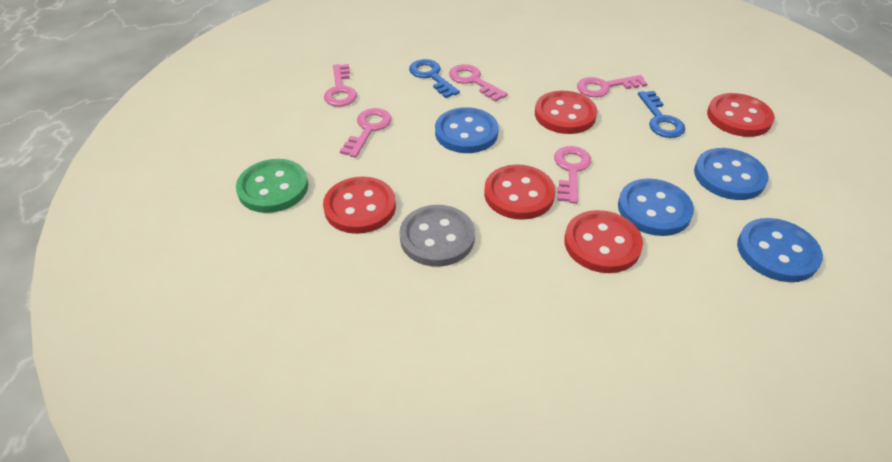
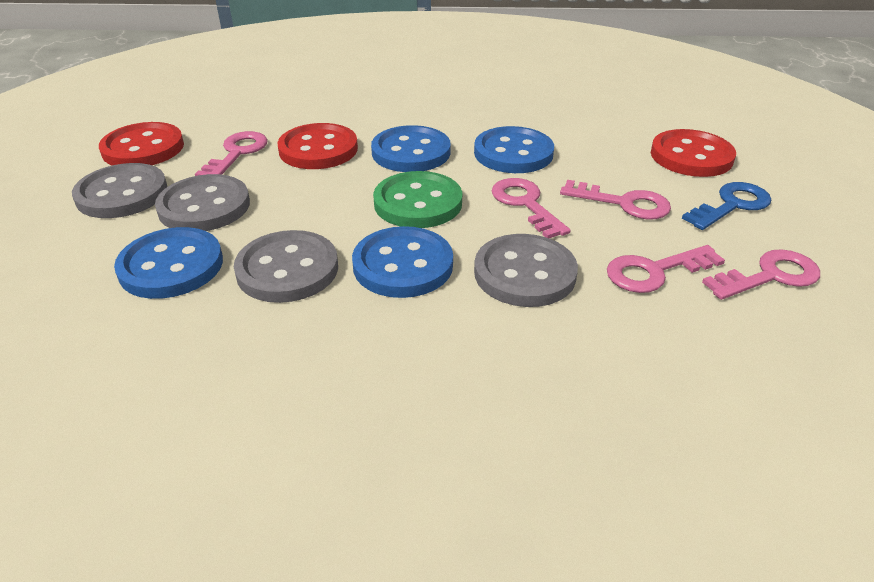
blue key: [409,59,460,98] [638,91,685,138] = 2 -> [682,182,771,230] = 1
grey button: [399,205,475,267] = 1 -> [72,163,167,218] [155,174,250,231] [234,230,338,303] [474,234,578,307] = 4
red button: [323,177,396,234] [484,164,555,220] [535,91,597,134] [564,210,643,273] [707,93,775,137] = 5 -> [99,122,184,165] [278,123,358,169] [651,129,736,177] = 3

